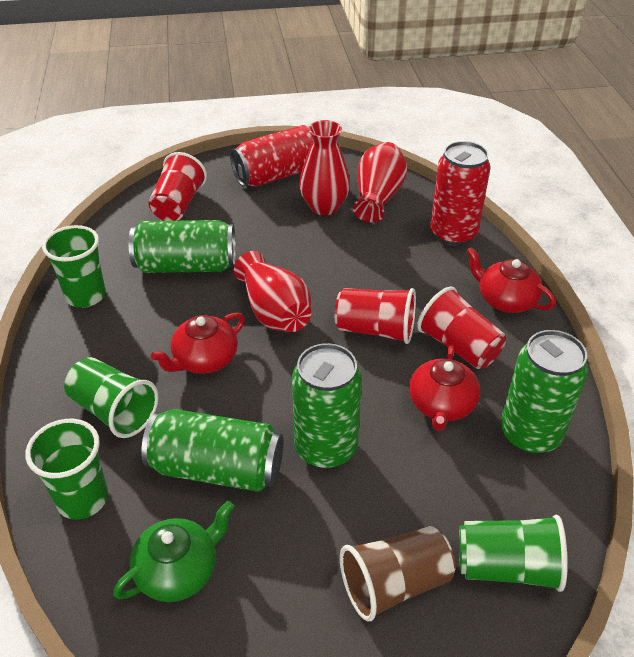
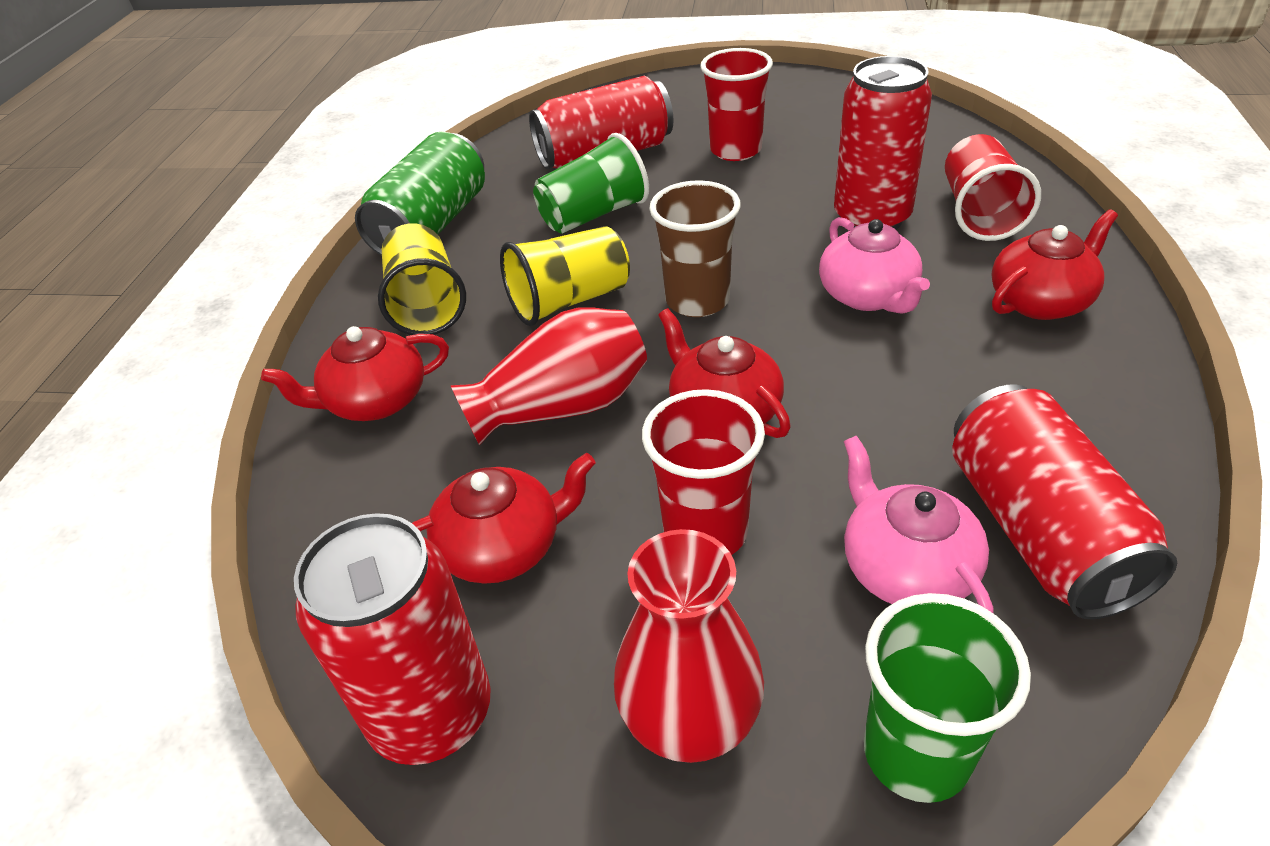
green can: [129,220,236,273] [141,409,283,492] [292,343,362,469] [501,330,588,454] = 4 -> [355,132,485,256] = 1
green cup: [25,419,108,520] [42,225,106,308] [64,357,159,438] [459,515,568,592] = 4 -> [533,133,649,234] [864,593,1031,803] = 2
green teapot: [113,501,234,602] = 1 -> none = 0
pink teapot: none = 0 -> [819,217,930,314] [844,436,994,614] = 2
red can: [230,125,313,187] [430,141,491,246] = 2 -> [294,513,491,765] [529,76,674,169] [834,56,932,230] [952,384,1177,619] = 4
red teapot: [151,312,245,374] [409,346,480,431] [466,247,556,313] = 3 -> [261,326,449,421] [412,453,596,584] [658,308,791,438] [991,209,1118,320] = 4
red vase: [234,251,311,332] [299,120,350,216] [353,142,407,223] = 3 -> [450,307,647,445] [614,529,764,763] = 2
yellow cup: none = 0 -> [378,223,466,335] [500,226,630,326] = 2

